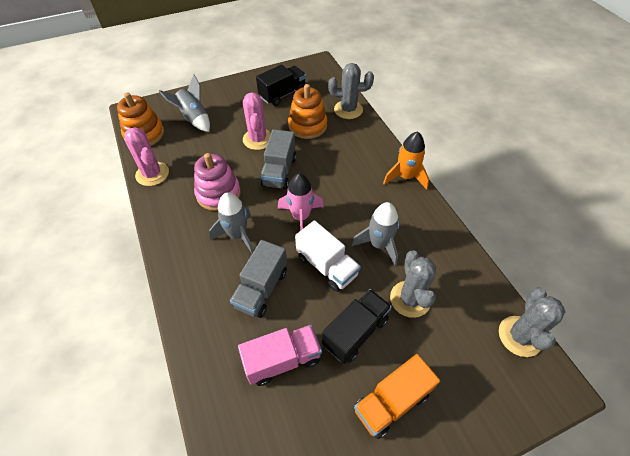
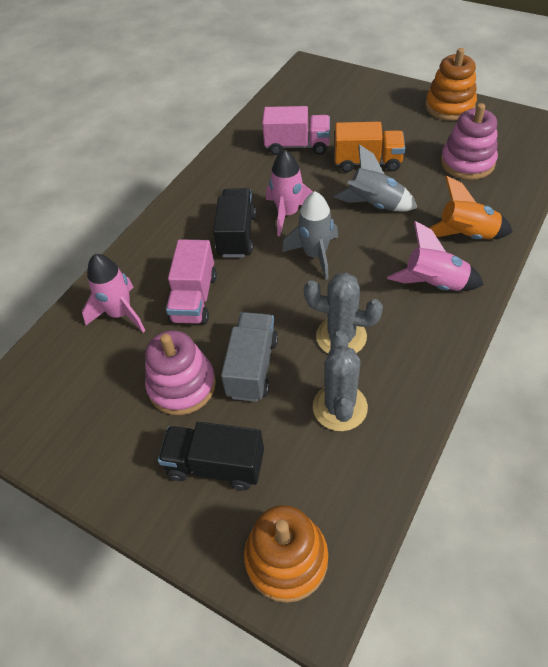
grey cactus: [328,63,374,119] [390,250,436,318] [499,287,566,357] = 3 -> [304,272,383,353] [313,331,368,431] = 2
grey rocket: [159,75,210,132] [209,192,254,253] [351,202,399,266] = 3 -> [282,191,338,280] [333,144,417,212] = 2
grey truck: [230,240,287,318] [260,129,296,190] = 2 -> [221,312,278,402] = 1
pink cactus: [124,127,169,186] [243,92,271,150] = 2 -> none = 0
pink rocket: [278,173,324,231] = 1 -> [82,254,145,333] [266,149,313,236] [387,221,484,291] = 3
pink stacking toy: [194,153,241,211] = 1 -> [145,330,216,415] [441,103,498,180] = 2
pink truck: [238,325,322,386] = 1 -> [166,239,217,324] [262,106,330,155] = 2
white truck: [295,220,361,292] = 1 -> none = 0

